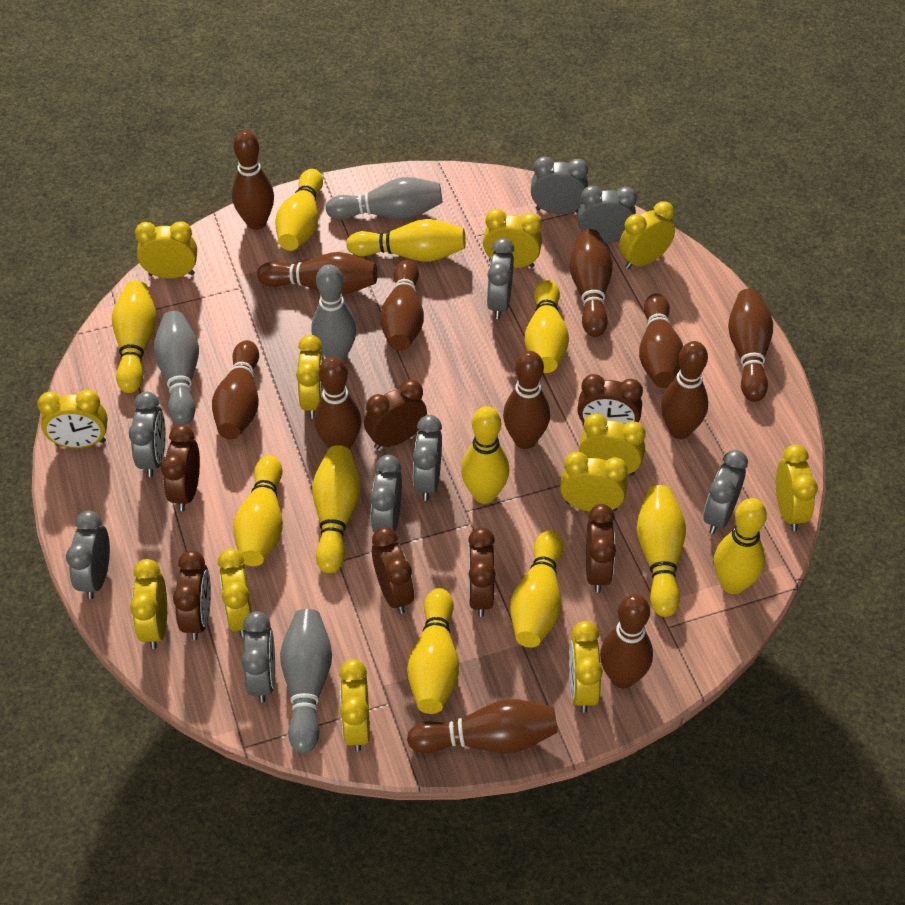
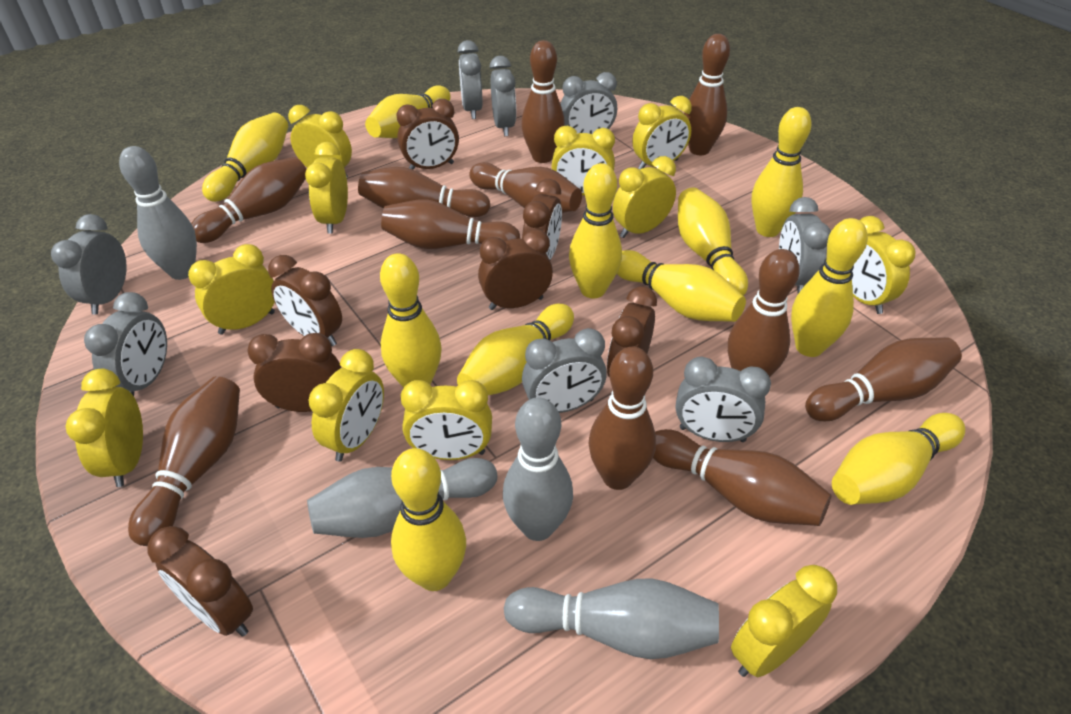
brown bowling pin: [212,340,259,439] [232,131,274,230] [257,252,377,295] [314,357,361,449] [380,260,424,351] [407,699,558,753] [503,351,550,449] [570,229,613,337] [600,594,653,688] [639,293,683,388] [661,341,708,439] [728,288,773,402] = 12 -> [128,376,240,546] [191,157,306,243] [358,167,491,217] [381,200,520,249] [470,162,582,213] [521,40,565,163] [589,347,656,490] [653,429,831,526] [684,34,730,155] [728,249,800,377] [805,337,962,421] = 11
grey clock: [66,511,110,599] [129,392,166,477] [242,611,275,703] [370,455,402,532] [413,415,442,501] [487,238,515,319] [531,156,588,214] [578,186,637,243] [703,450,748,534] = 9 -> [51,214,127,314] [84,292,167,396] [458,40,482,119] [490,56,516,136] [522,328,607,413] [561,72,617,134] [675,357,771,442] [779,197,831,294] = 8
yellow clock: [37,390,108,448] [130,559,167,649] [135,221,197,279] [218,549,252,638] [296,335,324,419] [339,659,370,752] [483,209,542,268] [560,452,628,512] [569,621,603,713] [579,413,646,476] [619,201,675,270] [776,444,818,531] = 12 -> [65,369,143,487] [188,244,275,335] [288,105,352,178] [305,142,348,234] [309,349,384,462] [401,380,492,460] [551,126,615,196] [613,156,676,238] [632,96,692,169] [731,565,837,677] [852,216,916,314] = 11

